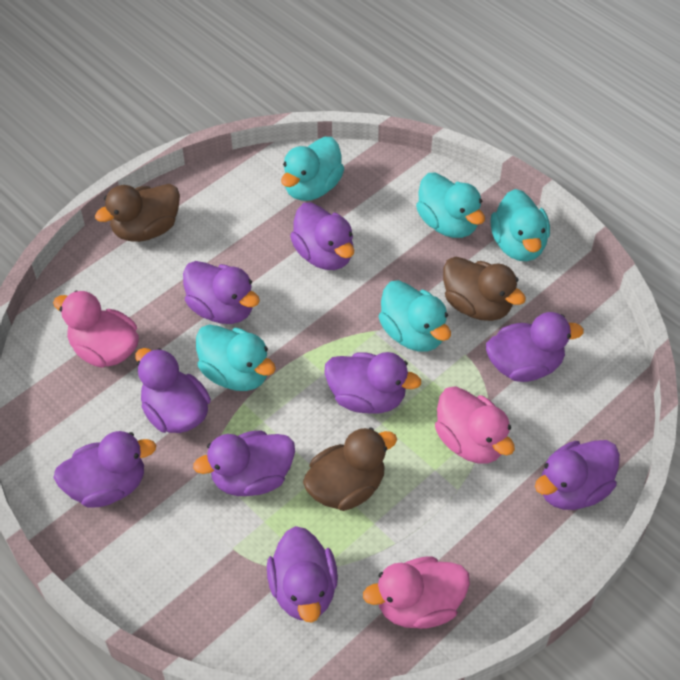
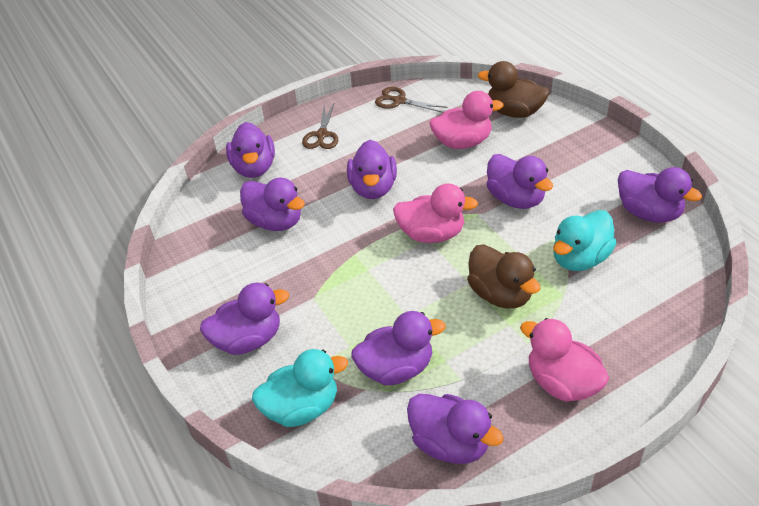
brown duck: [95,184,180,242] [303,427,397,511] [443,257,526,321] = 3 -> [467,244,540,309] [478,61,549,118] = 2
brown scissors: none = 0 -> [302,104,338,149] [375,87,447,113] = 2
purple duck: [53,431,156,508] [135,348,211,433] [183,261,260,324] [193,430,295,496] [267,526,338,623] [290,203,354,270] [324,352,421,414] [486,312,584,382] [535,440,620,510] = 9 -> [200,283,289,355] [226,122,275,178] [240,178,305,231] [347,140,397,199] [351,311,445,385] [407,394,504,464] [486,154,553,209] [618,167,702,223] = 8
turquoise duck: [196,325,276,391] [281,137,344,201] [379,280,451,352] [416,172,485,238] [491,189,550,261] = 5 -> [252,349,348,427] [553,210,617,271] = 2

